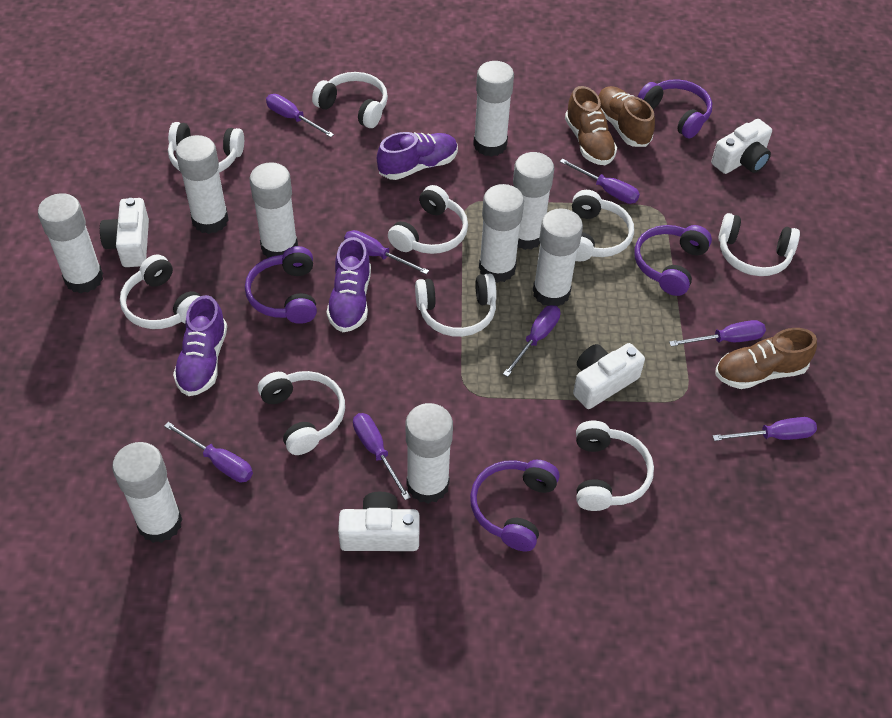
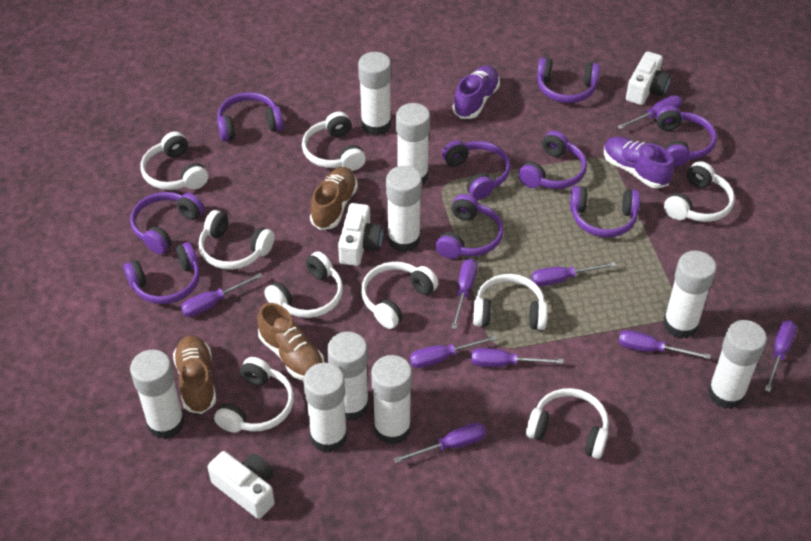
purple headphones: [245,246,317,324] [470,460,560,551] [634,225,712,296] [638,79,712,138] = 4 -> [124,242,200,304] [130,192,204,254] [217,92,284,142] [435,194,504,259] [442,140,511,200] [518,131,587,189] [537,58,600,103] [570,186,640,237] [656,106,717,166] = 9
purple screwdriver: [164,422,253,482] [266,94,334,137] [344,230,429,275] [353,413,411,500] [503,305,560,377] [560,158,640,204] [669,320,766,347] [713,417,817,441] = 8 -> [181,273,263,317] [394,422,486,463] [410,335,498,368] [451,258,478,329] [471,348,563,367] [531,262,616,286] [617,95,682,129] [619,330,711,359] [765,320,797,392] = 9
purple shoe: [173,295,227,396] [326,237,371,332] [377,132,458,180] = 3 -> [453,66,500,119] [604,137,674,188] = 2
white camera: [100,198,149,267] [338,492,419,551] [573,343,645,409] [711,119,772,174] = 4 -> [208,451,275,519] [338,203,383,266] [626,51,671,105] = 3

